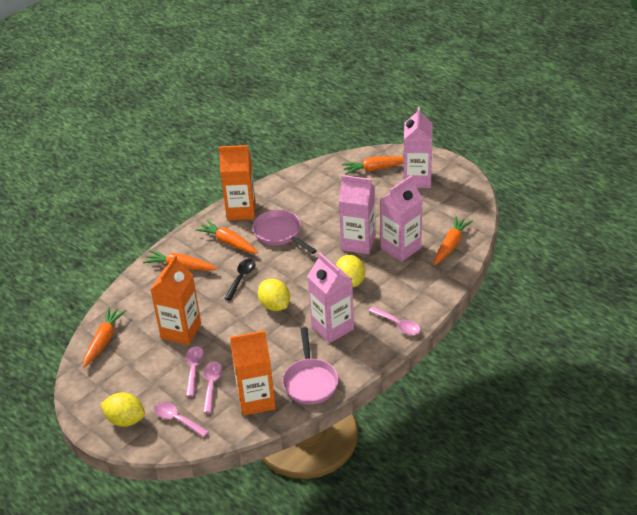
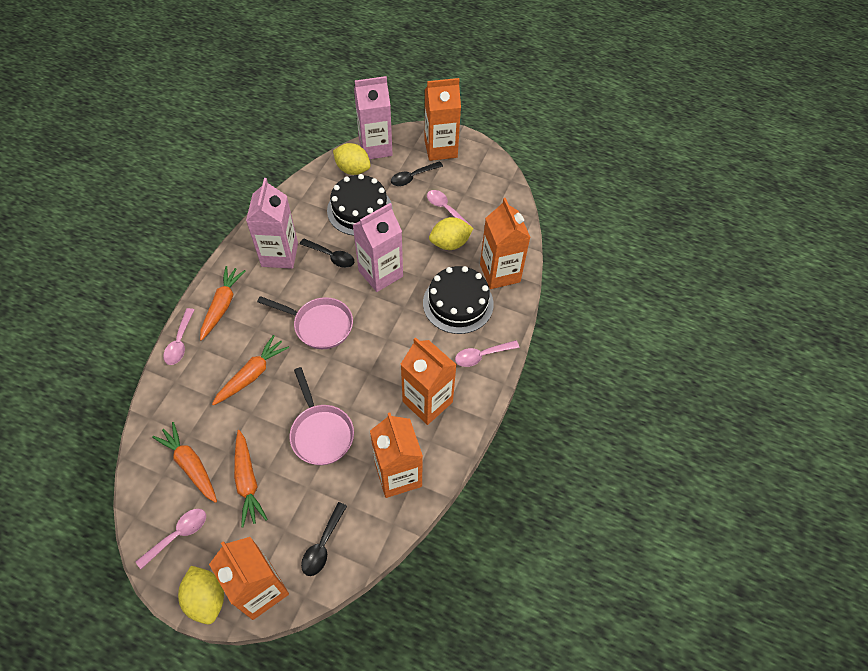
black cake: none = 0 -> [327,174,393,236] [423,266,494,334] = 2
black spoon: [224,259,255,300] = 1 -> [300,238,354,268] [301,502,347,576] [391,161,443,186] = 3
orange carrot: [83,307,126,368] [143,250,218,271] [196,220,259,254] [342,156,404,175] [434,216,473,265] = 5 -> [152,422,217,503] [200,266,246,341] [212,335,289,406] [234,430,268,527] = 4
orange carton: [150,255,201,345] [219,145,256,220] [230,330,276,416] = 3 -> [209,537,289,620] [370,412,423,498] [401,337,457,425] [424,78,461,161] [480,198,531,289] = 5
pink carton: [307,252,354,343] [339,175,376,254] [380,175,423,262] [403,107,433,188] = 4 -> [246,178,298,269] [353,203,403,292] [354,76,393,159] = 3

